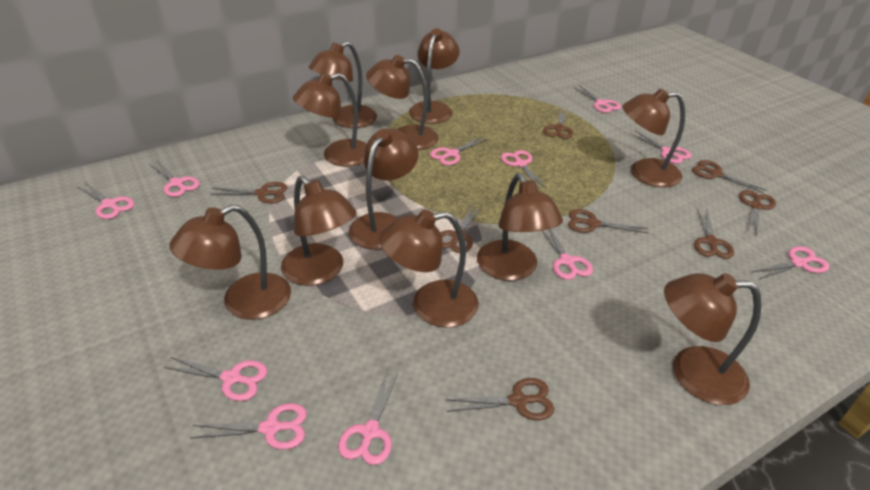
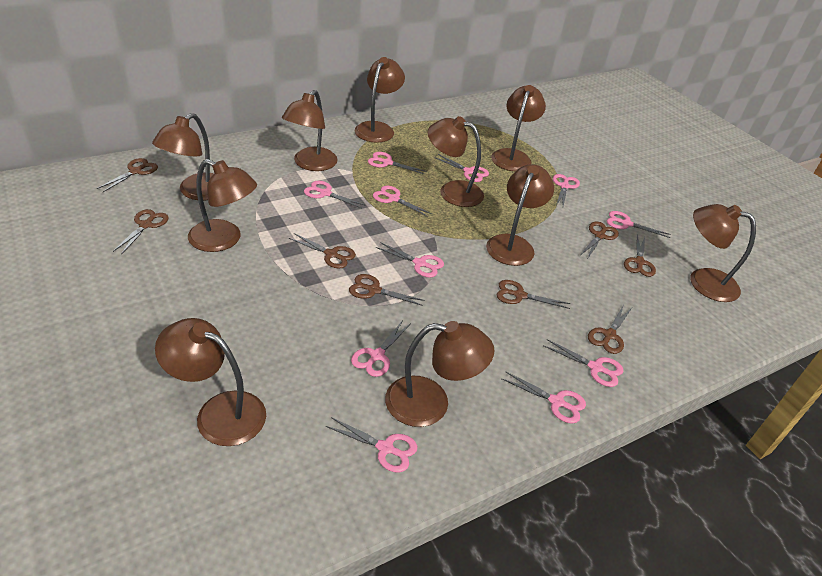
brown lamp: [169,204,291,320] [281,176,357,286] [293,73,367,167] [308,41,377,128] [348,128,419,250] [366,55,438,150] [379,209,479,328] [409,28,460,124] [477,173,563,281] [622,89,685,188] [664,273,761,405] = 11 -> [152,113,214,200] [155,318,266,446] [188,159,257,252] [282,90,338,171] [355,57,405,143] [385,321,495,427] [428,116,484,207] [486,164,554,266] [491,85,546,171] [690,204,756,302] = 10

